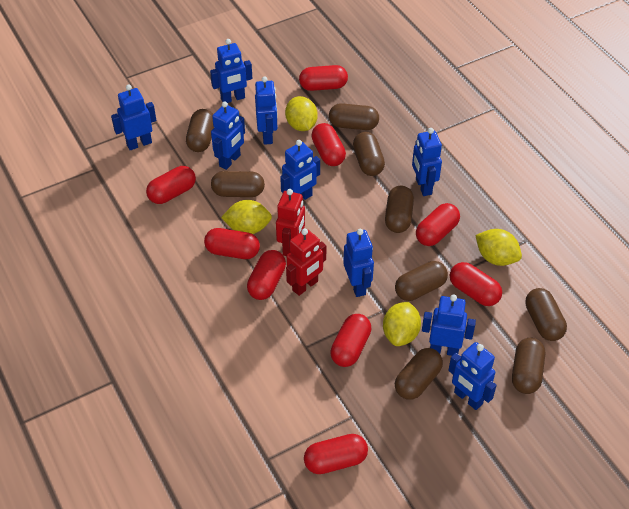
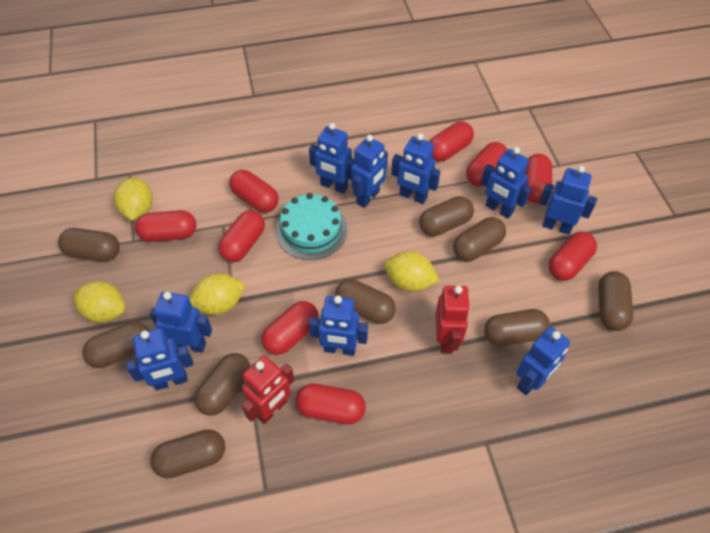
turquoise cake: none = 0 -> [276,193,347,260] = 1

